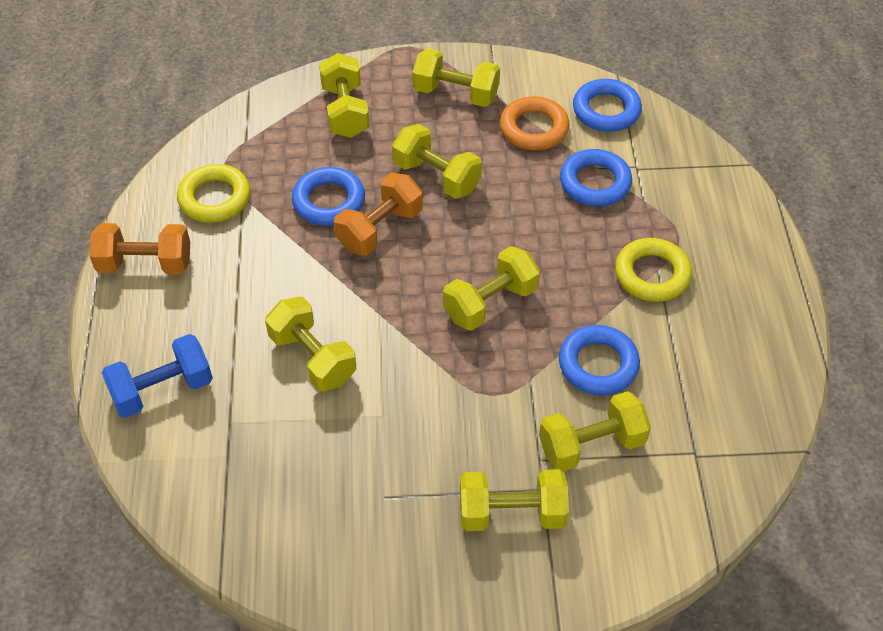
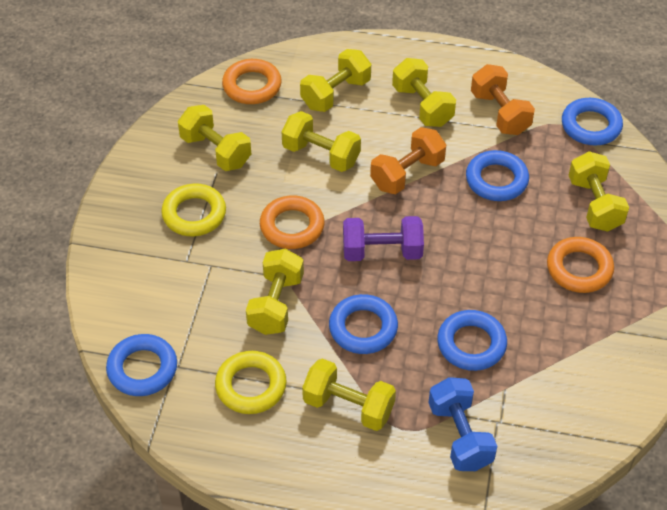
blue ring: [292,167,365,226] [559,325,640,395] [560,149,632,207] [573,79,642,132] = 4 -> [106,334,177,396] [329,294,398,354] [437,310,507,371] [466,150,529,201] [562,98,623,146] = 5
orange ring: [500,96,570,150] = 1 -> [222,59,282,104] [260,196,325,249] [547,237,614,293] = 3
purple dumbbell: none = 0 -> [343,216,424,261] = 1

